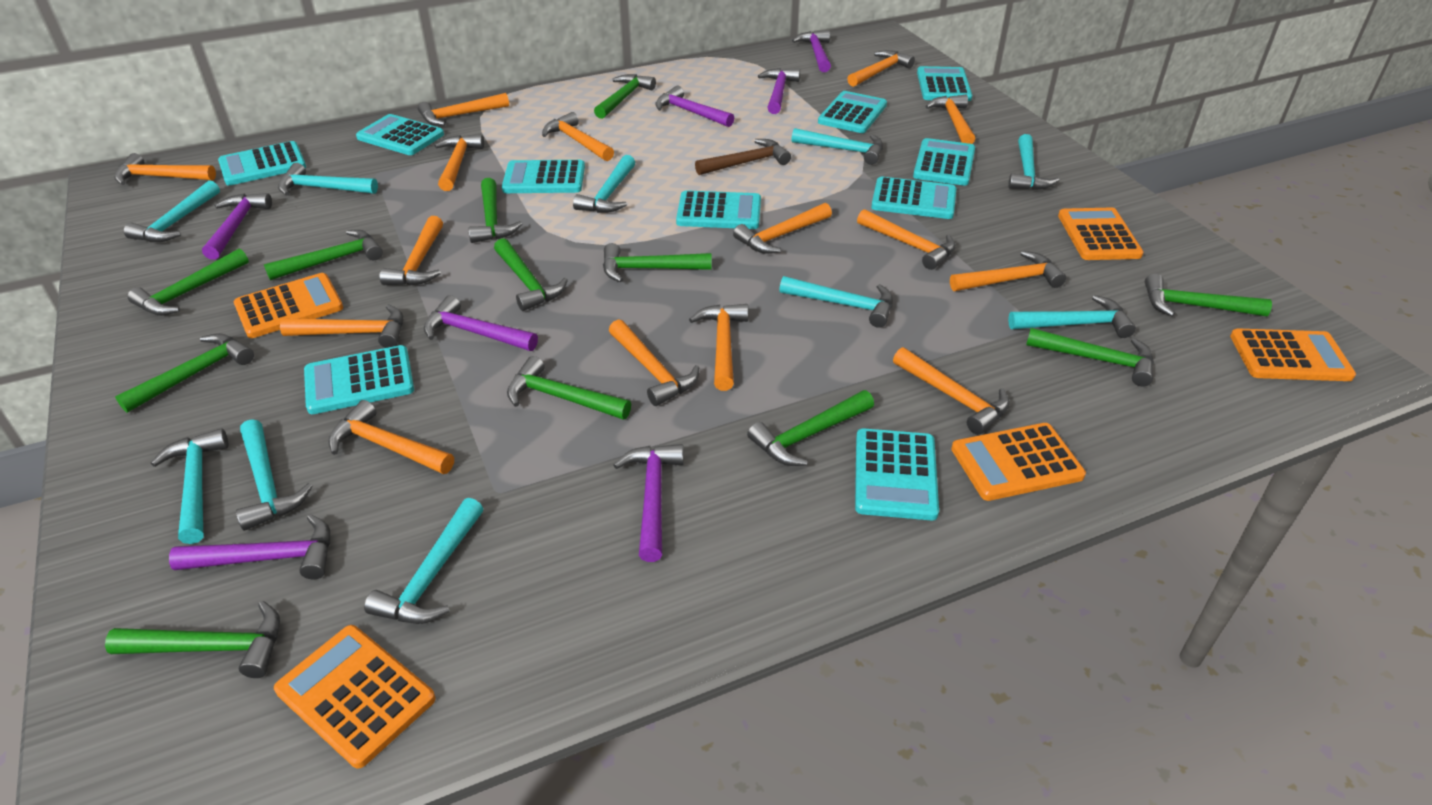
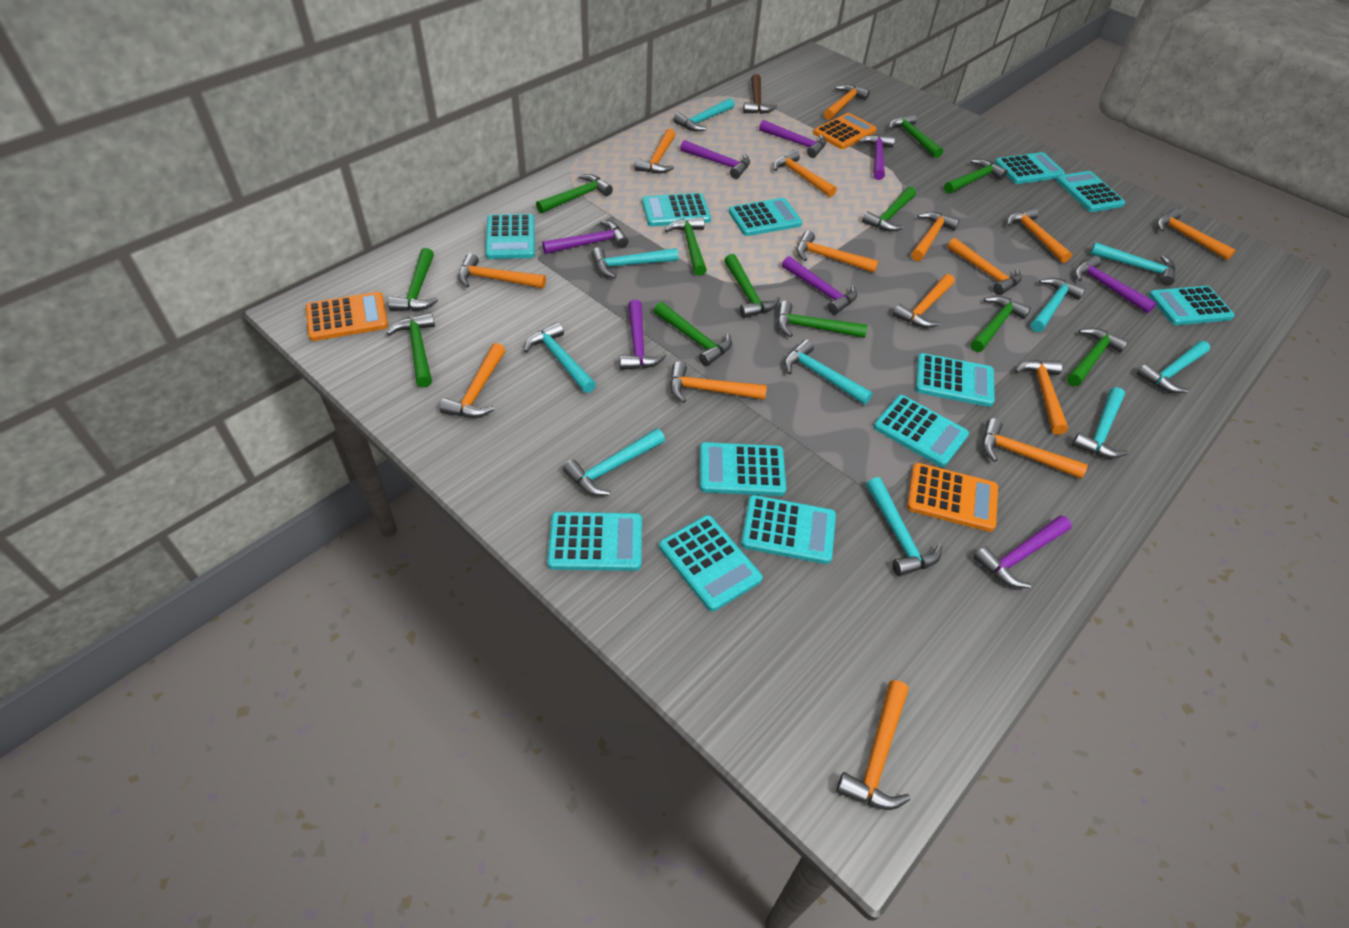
orange calculator: [234,273,343,338] [274,625,436,769] [951,423,1086,501] [1058,208,1144,260] [1230,328,1356,381] = 5 -> [306,292,388,341] [813,113,877,149] [907,463,998,532] = 3
purple hammer: [169,514,330,579] [202,193,272,260] [424,295,538,351] [614,444,684,562] [655,86,734,127] [758,68,800,114] [792,30,831,72] = 7 -> [542,220,629,254] [619,300,667,370] [680,140,750,179] [759,120,826,158] [782,256,857,315] [858,135,895,180] [973,515,1072,588] [1075,256,1157,314] = 8
turquoise calculator: [218,141,306,186] [304,345,414,414] [356,114,444,155] [502,160,585,193] [676,190,761,229] [818,91,887,133] [855,428,939,520] [871,177,956,219] [913,138,975,186] [917,66,972,101] = 10 -> [485,214,535,259] [547,512,642,571] [642,193,711,226] [659,515,763,611] [700,442,786,496] [729,198,802,236] [741,495,836,564] [873,395,969,467] [916,353,995,407] [995,152,1065,184] [1056,171,1125,212] [1149,286,1235,325] = 12

